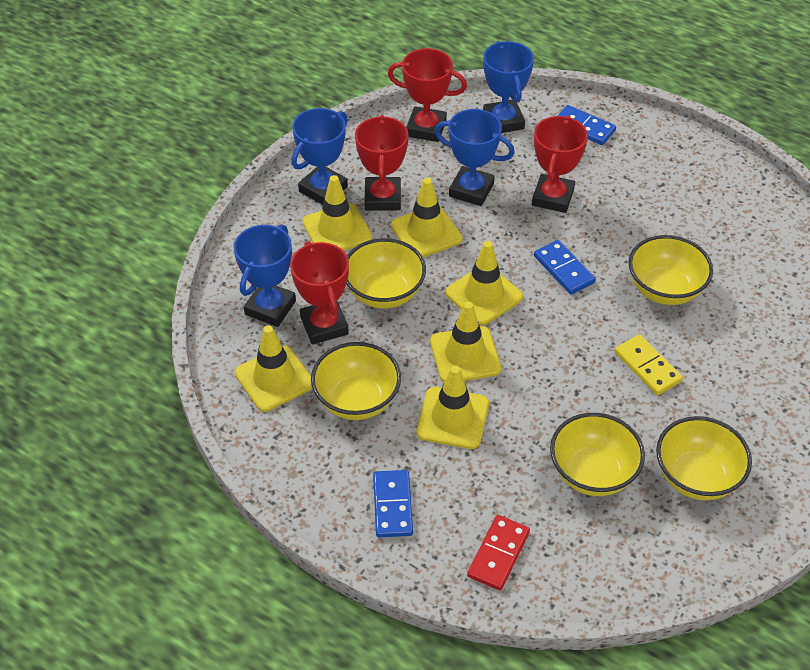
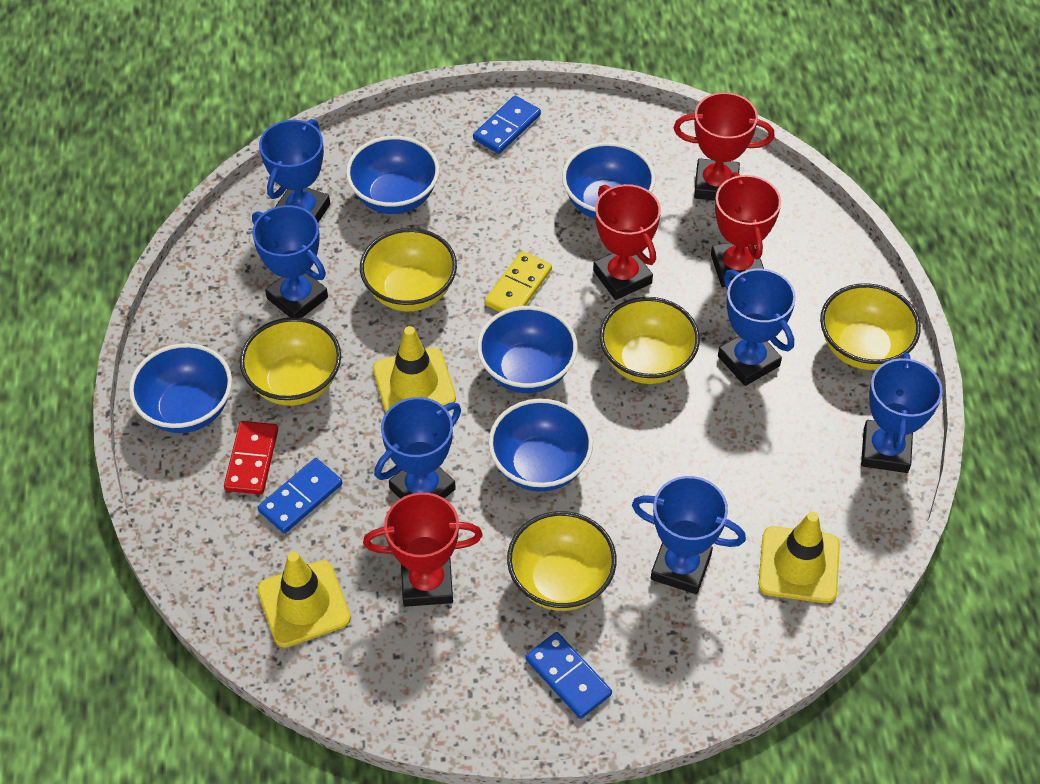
blue bowl: none = 0 -> [129,343,232,433] [346,136,439,214] [477,306,578,393] [489,399,593,492] [562,142,656,219] = 5
blue trophy: [234,224,296,327] [291,108,348,205] [435,109,515,206] [483,41,534,133] = 4 -> [252,205,328,318] [259,119,330,222] [374,397,461,499] [632,476,746,594] [718,268,796,386] [861,353,943,473] = 6
yellow traffic cone: [235,325,313,412] [303,175,372,251] [391,178,462,257] [416,365,489,449] [430,301,501,382] [445,241,523,325] = 6 -> [257,552,351,648] [373,326,456,413] [758,512,840,603] = 3

